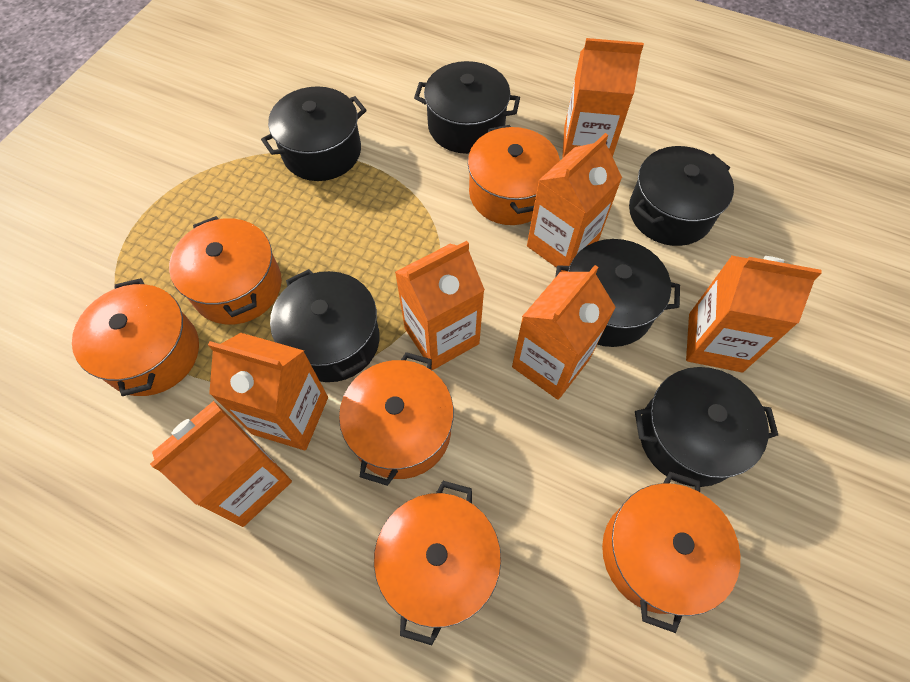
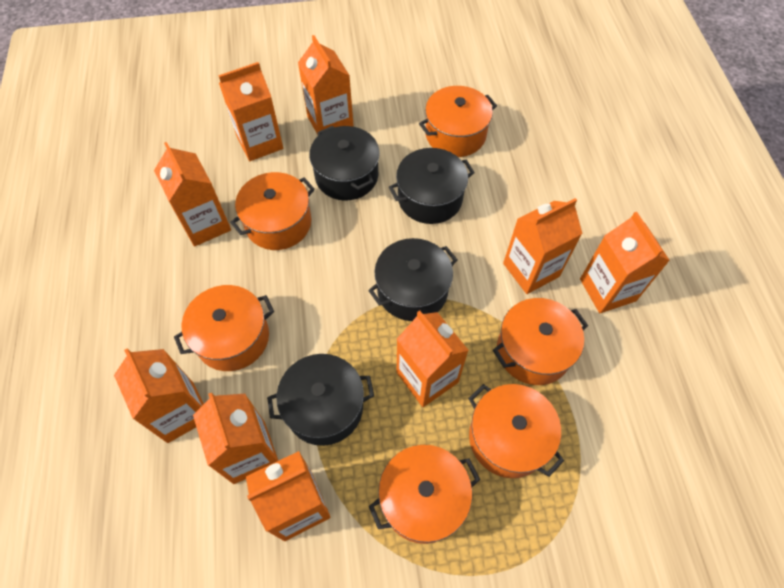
black pot: [261,86,367,181] [270,269,380,382] [414,61,520,154] [555,239,680,347] [629,146,734,246] [635,367,778,487] = 6 -> [267,354,374,446] [309,126,380,201] [368,238,457,321] [389,148,475,224] = 4
orange carton: [150,401,292,527] [208,333,328,450] [395,241,485,370] [512,265,616,400] [527,133,622,272] [562,38,644,158] [686,255,822,372] = 7 -> [114,348,204,443] [154,142,231,247] [193,393,278,484] [218,62,283,161] [246,451,330,541] [298,35,354,135] [397,311,469,407] [503,198,582,294] [580,212,670,313] = 9

